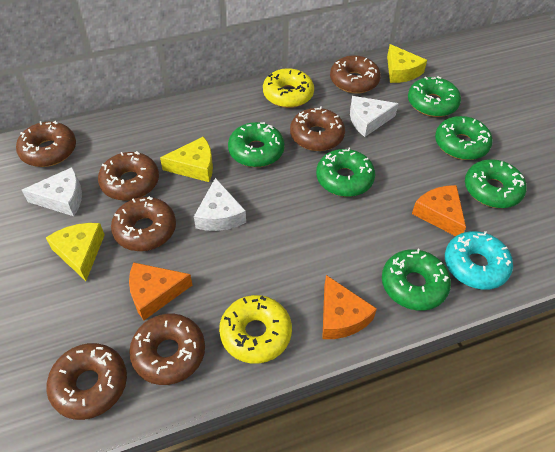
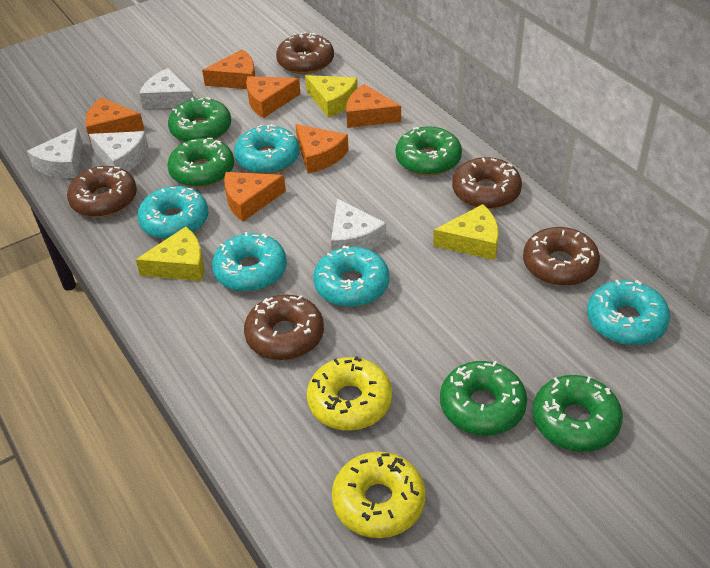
brown donut: [16,121,76,167] [46,343,127,420] [98,151,159,201] [111,196,176,251] [129,314,205,385] [290,106,345,151] [330,55,381,94] = 7 -> [67,166,137,217] [244,295,324,360] [276,32,334,74] [452,157,522,209] [523,227,600,286] = 5
green donut: [228,122,285,167] [316,148,375,197] [382,249,451,311] [408,76,461,117] [435,116,493,160] [465,159,527,208] = 6 -> [167,138,234,188] [168,97,231,142] [396,126,462,176] [440,361,527,435] [532,375,623,452] = 5
orange cheese: [129,262,192,321] [322,275,377,339] [412,185,466,236] = 3 -> [85,97,144,143] [202,50,255,89] [224,172,286,222] [246,76,301,118] [295,124,349,173] [346,84,401,128] = 6
turquoise donut: [445,231,513,290] = 1 -> [137,186,208,240] [212,232,287,292] [234,124,300,174] [313,246,389,307] [587,280,670,346] = 5
white cheese: [22,167,82,216] [194,178,246,231] [350,96,399,137] = 3 -> [27,128,83,178] [89,131,149,172] [139,68,194,109] [331,199,386,251] = 4

